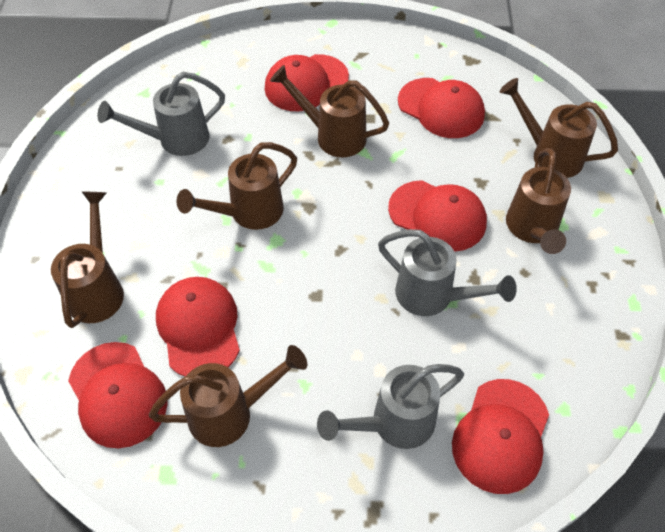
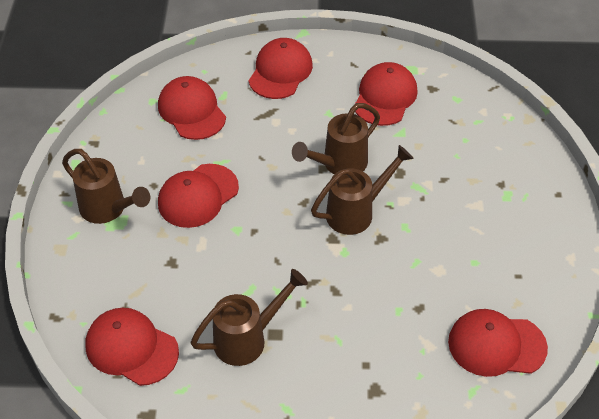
brown watering can: [51,192,124,328] [149,345,307,447] [177,142,297,230] [270,65,389,157] [500,78,618,178] [506,148,571,254] = 6 -> [62,149,150,224] [191,269,308,366] [292,103,380,174] [311,145,413,235] = 4
grey watering can: [97,72,225,156] [317,364,464,449] [378,229,517,316] = 3 -> none = 0

